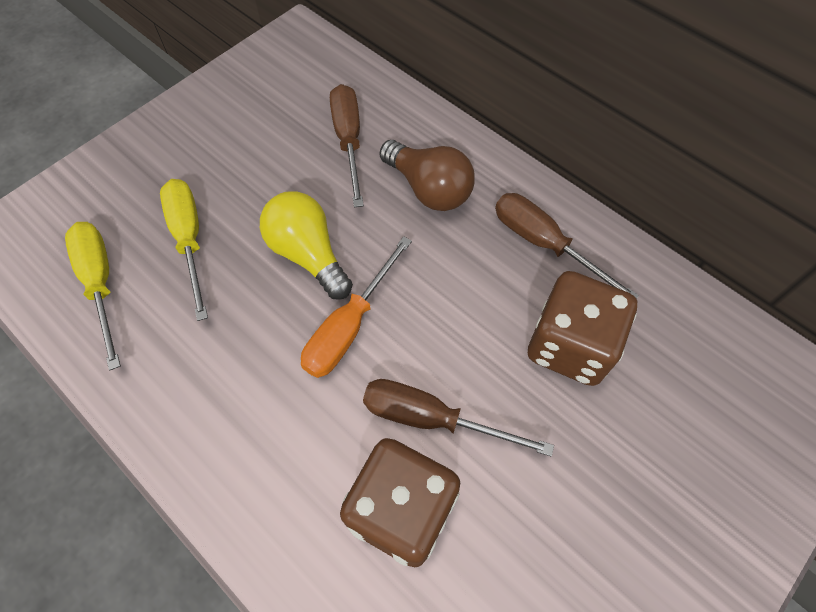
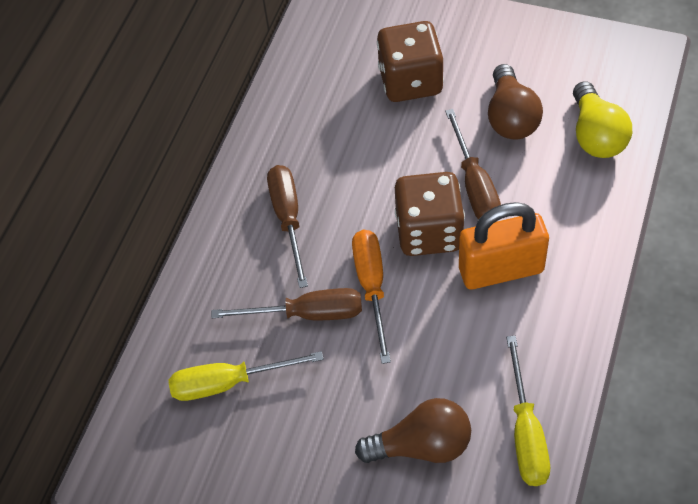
brown light bulb: [379,140,475,211] = 1 -> [355,398,471,463] [488,64,543,140] = 2
orange padlock: none = 0 -> [459,202,549,289] = 1

